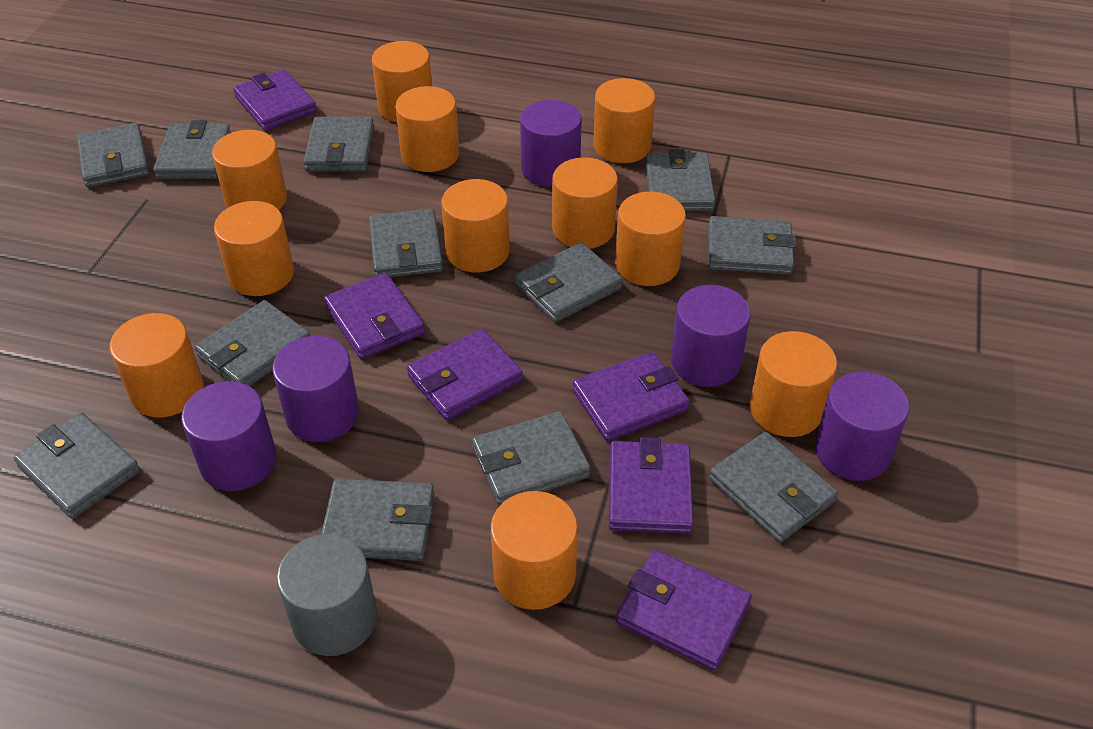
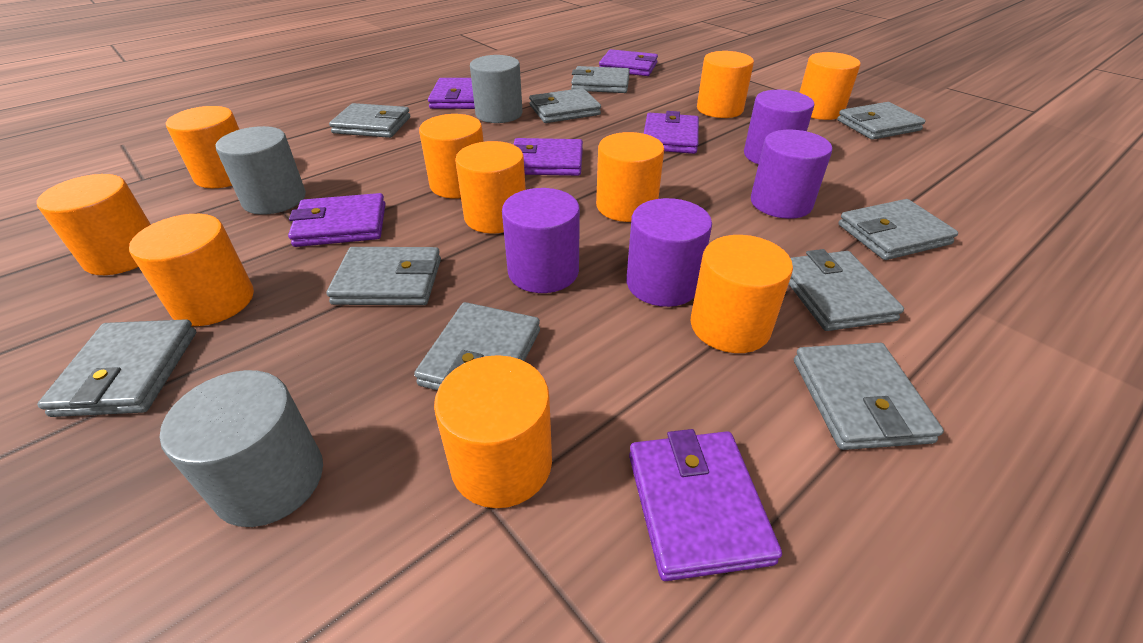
grey cylinder: [277,534,377,656] = 1 -> [160,370,323,527] [216,126,306,215] [470,55,523,123] = 3
grey wallet: [14,412,140,519] [77,123,149,187] [153,120,231,179] [195,300,310,386] [303,117,374,172] [321,479,434,561] [369,209,443,277] [472,411,591,505] [515,242,623,323] [645,149,715,211] [708,216,796,275] [709,432,838,542] = 12 -> [37,319,196,417] [326,247,441,305] [329,103,410,138] [414,302,540,390] [529,88,601,123] [571,66,630,93] [789,249,904,331] [794,343,944,450] [837,102,926,140] [838,199,958,260] = 10
orange cylinder: [110,313,204,417] [212,130,287,210] [214,201,294,296] [372,41,432,122] [395,86,459,172] [441,179,510,272] [491,491,578,610] [552,157,618,249] [593,78,655,163] [615,192,686,286] [750,331,837,437] = 11 -> [37,174,151,275] [129,214,254,326] [166,106,240,188] [419,114,484,198] [434,355,552,508] [455,141,526,234] [596,132,664,222] [691,235,793,353] [697,51,754,118] [799,52,861,120] = 10
purple cylinder: [181,381,277,491] [272,336,359,442] [520,100,582,187] [671,285,751,387] [815,372,909,481] = 5 -> [502,188,580,293] [626,198,712,307] [744,90,814,164] [751,130,832,219] = 4

